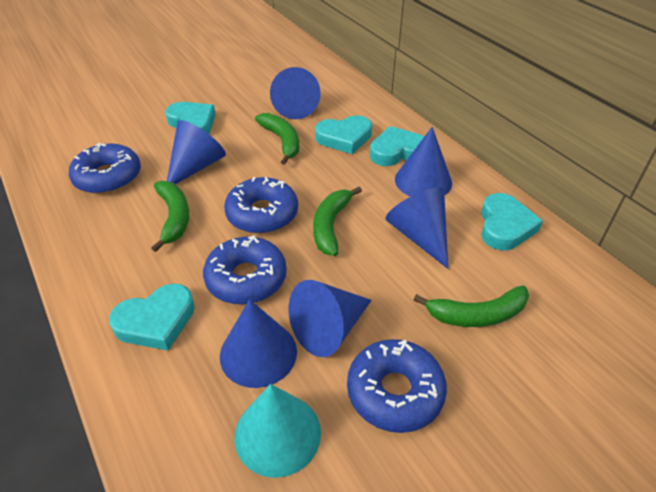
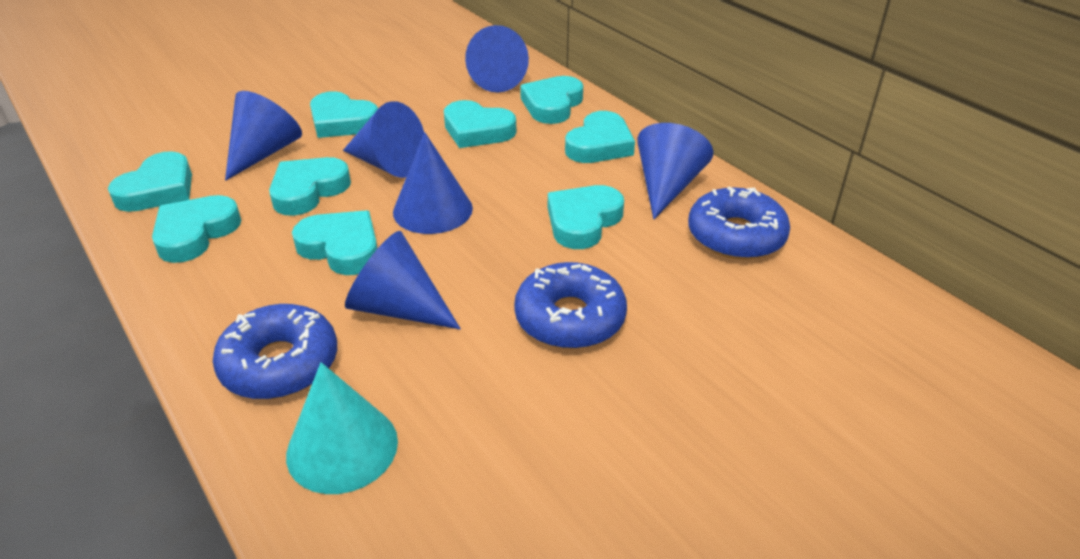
blue donut: [69,143,141,194] [203,235,287,305] [224,177,298,234] [347,339,447,433] = 4 -> [213,304,337,399] [514,262,627,349] [688,187,790,260] = 3
green banana: [151,181,189,252] [255,113,299,165] [313,187,362,256] [413,286,529,327] = 4 -> none = 0
turquoise heart: [109,284,195,351] [165,102,216,134] [315,115,372,154] [370,126,424,166] [481,193,543,250] = 5 -> [108,151,192,212] [152,195,241,263] [269,157,351,216] [292,210,378,275] [310,91,378,138] [444,100,516,148] [520,76,583,124] [548,185,624,249] [565,111,635,163] = 9

